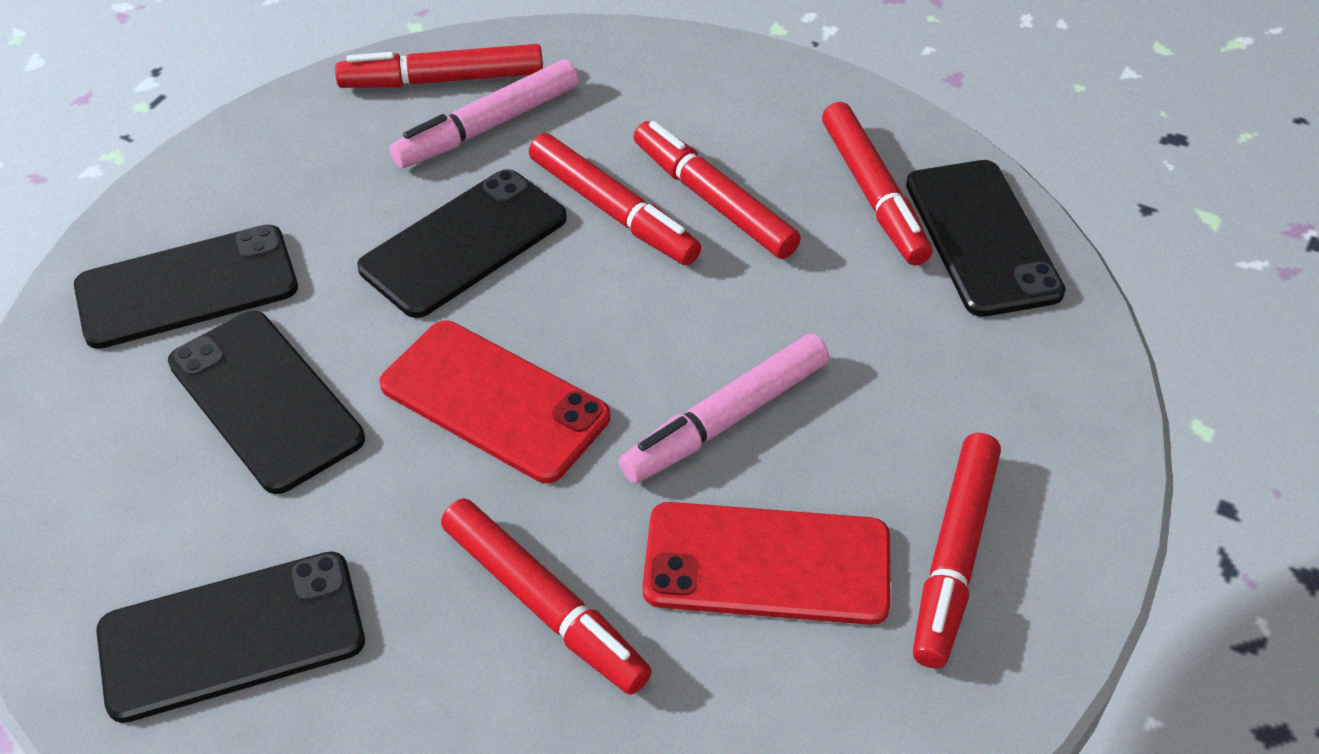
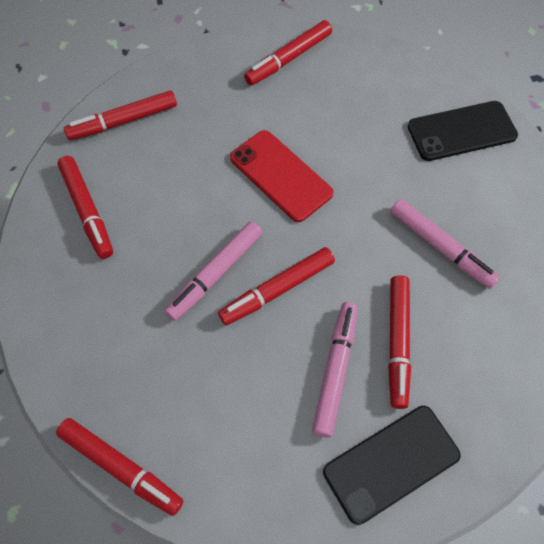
black phone: [74,225,298,349] [96,552,365,723] [168,311,365,494] [357,169,567,318] [906,160,1066,317] = 5 -> [323,406,461,525] [408,101,518,161] = 2
pink marker: [389,60,579,168] [619,334,829,483] = 2 -> [164,221,262,321] [312,302,358,437] [391,199,500,289] = 3
red phone: [380,321,610,483] [642,502,891,625] = 2 -> [230,130,333,222] = 1

